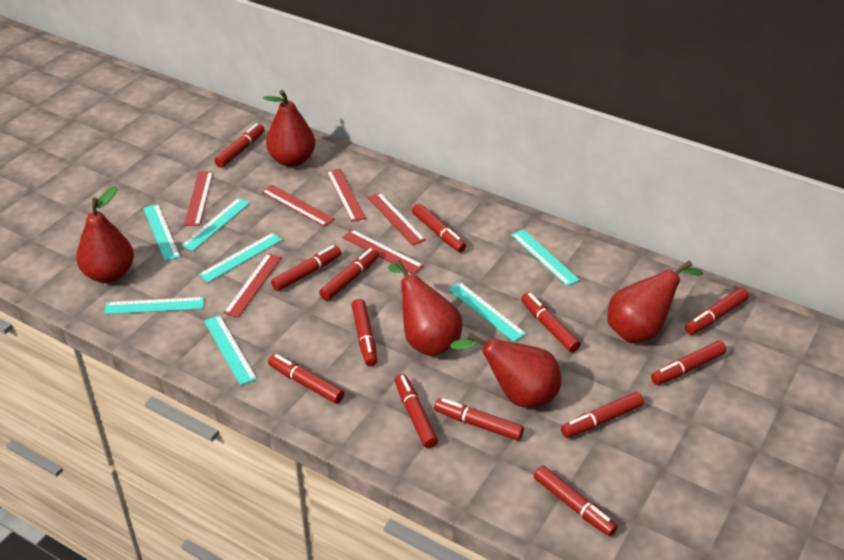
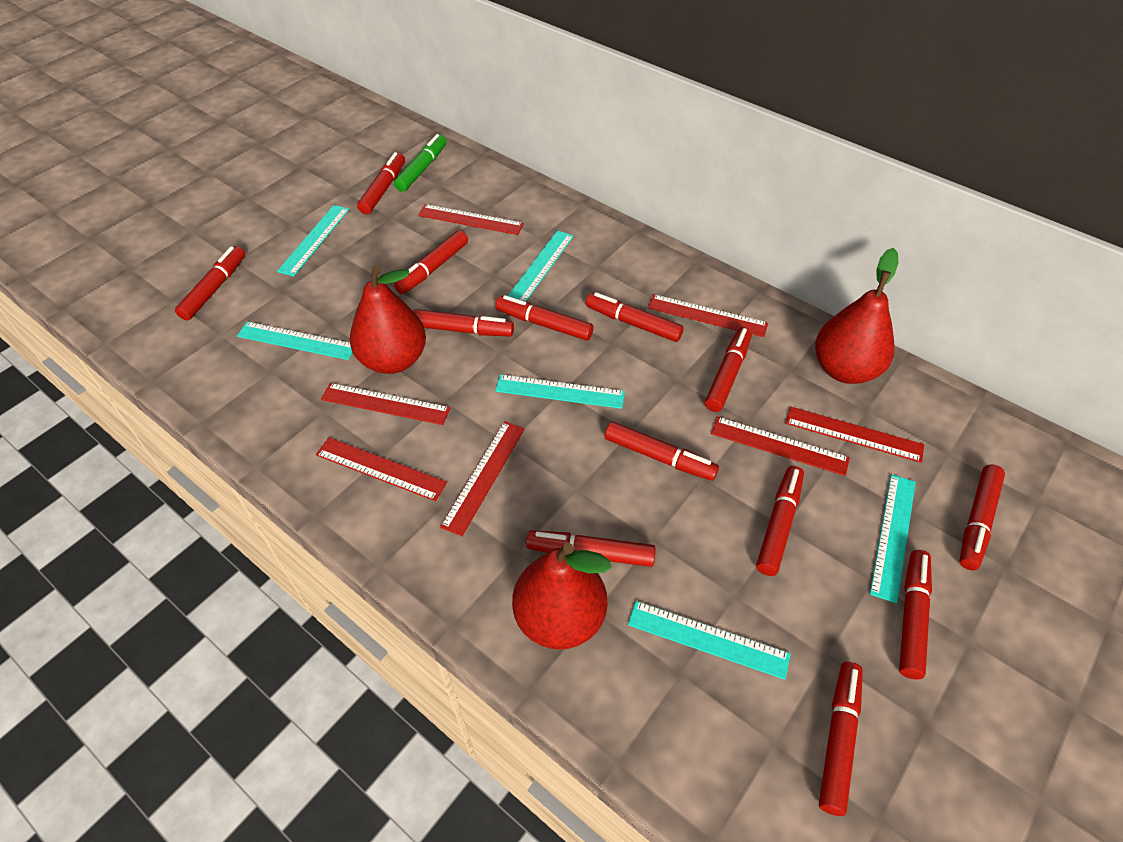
green marker: none = 0 -> [394,134,447,192] = 1
red pear: [76,186,134,283] [263,90,315,167] [388,260,462,356] [450,333,561,408] [607,260,703,343] = 5 -> [350,265,426,374] [512,543,611,650] [815,248,898,384] = 3
red ruler: [184,172,213,226] [224,253,282,318] [261,185,335,227] [326,168,366,222] [342,229,424,274] [367,193,426,246] = 6 -> [316,437,447,501] [321,383,450,425] [418,204,524,235] [440,421,525,536] [648,294,768,337] [711,417,850,476] [785,406,924,463] = 7
turquoise ruler: [104,297,204,314] [143,204,180,261] [181,198,250,251] [199,232,282,283] [204,315,257,385] [448,282,526,342] [511,229,580,286] = 7 -> [237,322,353,360] [277,205,350,277] [495,374,625,409] [508,230,574,302] [628,601,791,680] [870,474,916,604] = 6

